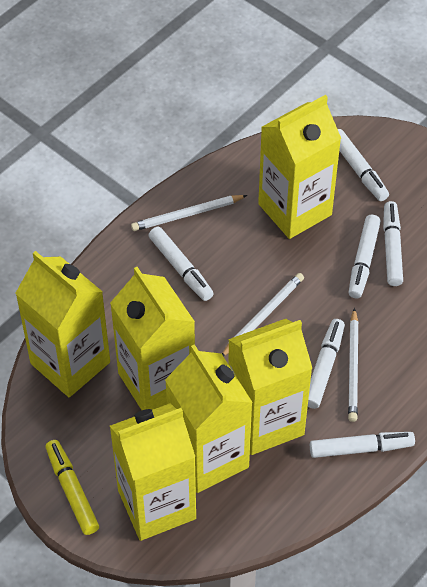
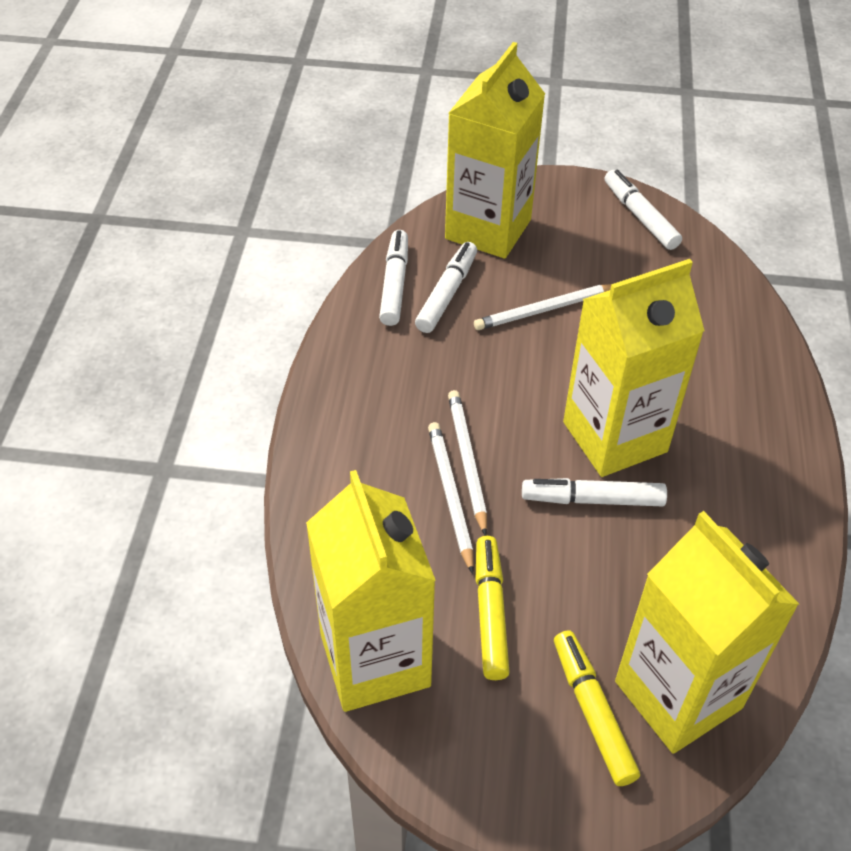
white marker: [149,226,214,301] [308,319,345,409] [310,432,415,458] [338,129,389,201] [348,215,381,299] [383,201,403,286] = 6 -> [379,230,408,326] [415,242,477,333] [522,478,667,506] [604,170,682,250] = 4
yellow carton: [15,251,110,397] [110,267,195,410] [110,403,196,541] [165,344,253,493] [228,319,312,455] [258,95,341,239] = 6 -> [306,470,436,712] [445,42,545,259] [563,259,704,477] [615,511,799,754] = 4
yellow marker: [46,440,99,535] = 1 -> [476,536,510,680] [554,630,640,786] = 2

